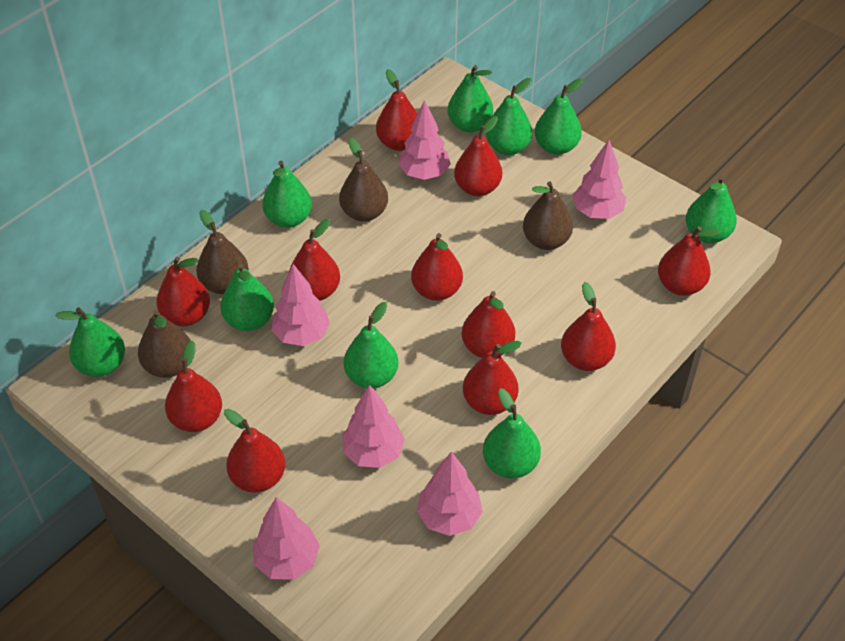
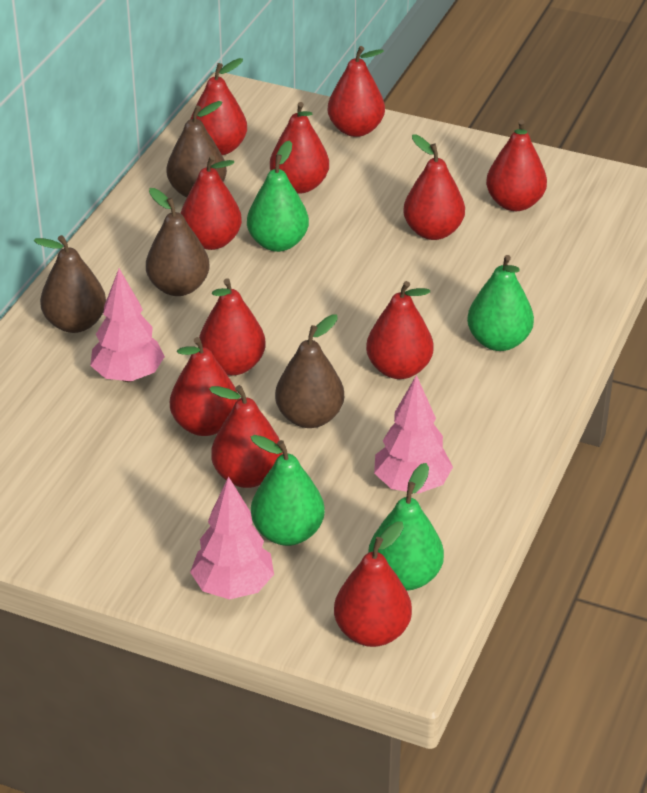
green pear: [55,307,125,377] [220,264,274,331] [262,161,312,228] [344,302,398,388] [447,65,493,132] [483,388,541,478] [486,78,532,155] [535,78,583,155] [686,176,737,243] = 9 -> [247,140,309,252] [251,435,325,546] [368,463,444,591] [467,255,534,351] = 4
pink tree: [253,497,320,580] [271,264,330,346] [342,385,405,468] [398,100,451,180] [417,452,483,536] [572,140,626,219] = 6 -> [90,269,165,382] [190,476,274,600] [374,375,453,494] = 3

